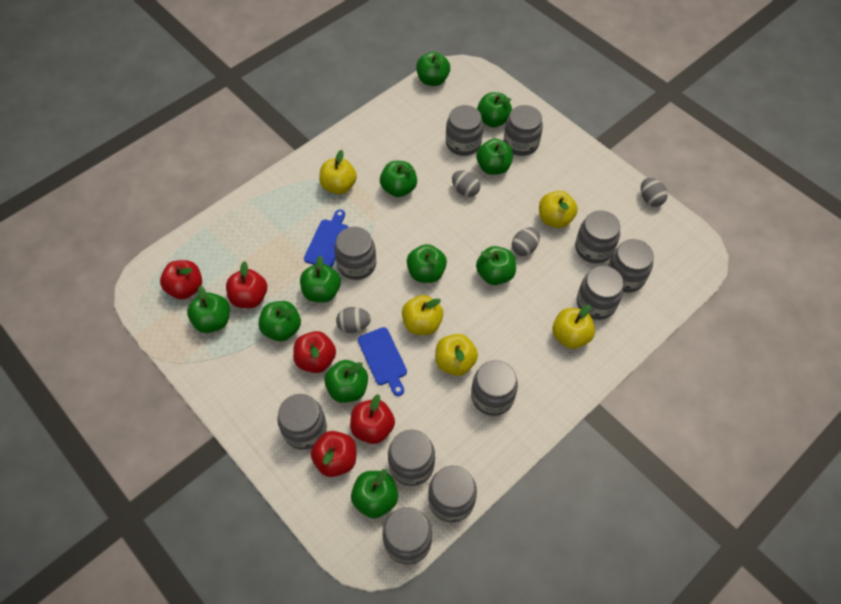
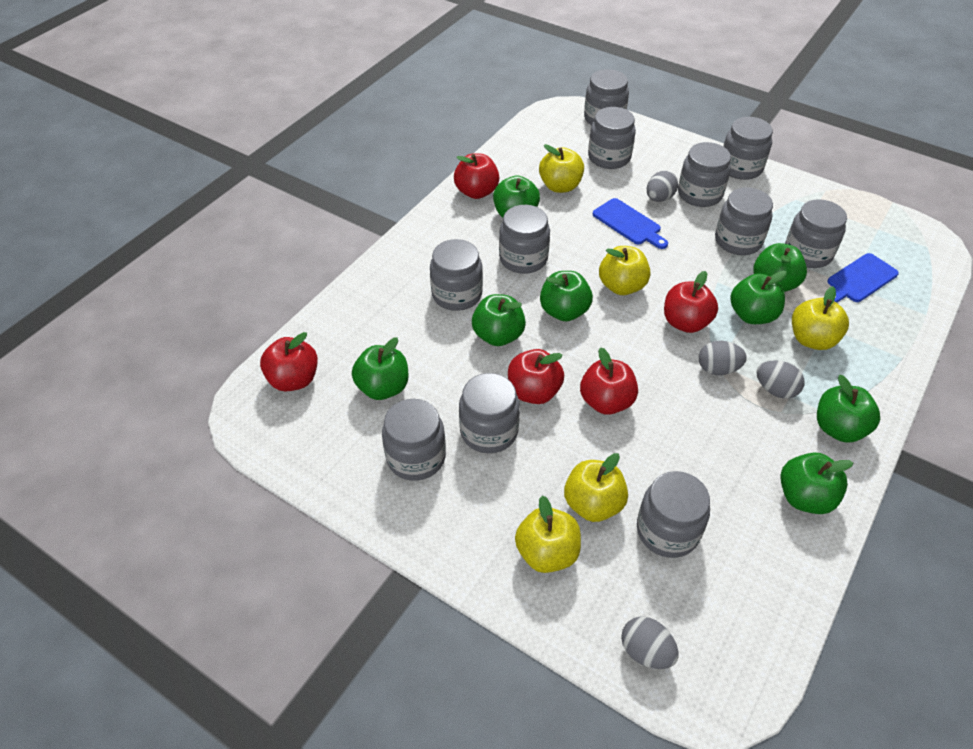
green apple: [187,286,230,333] [258,301,301,341] [300,256,341,302] [324,360,368,403] [351,469,398,518] [380,161,417,197] [407,244,447,283] [416,52,450,86] [476,138,513,175] [476,246,516,285] [477,92,512,128] = 11 -> [352,338,409,400] [472,294,526,346] [493,175,540,218] [540,271,593,321] [730,271,786,324] [753,243,807,292] [780,452,853,514] [817,375,880,443] = 8

